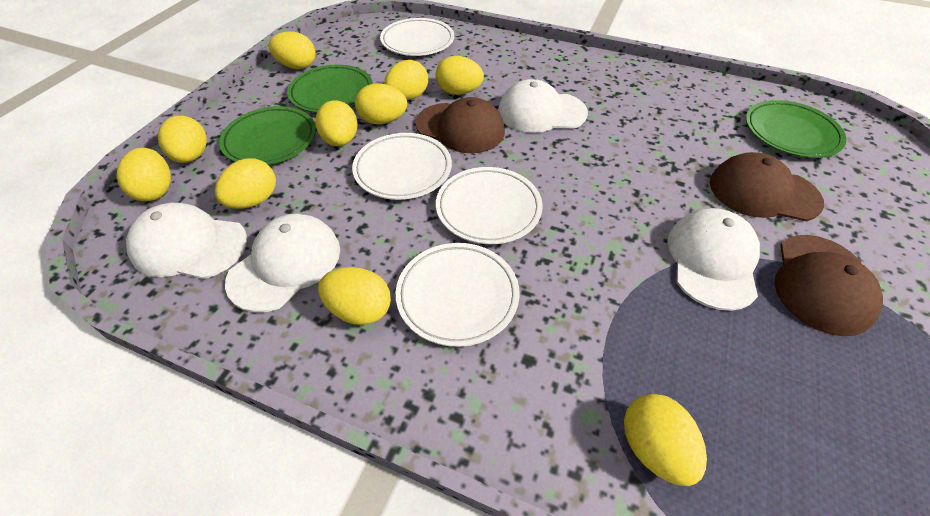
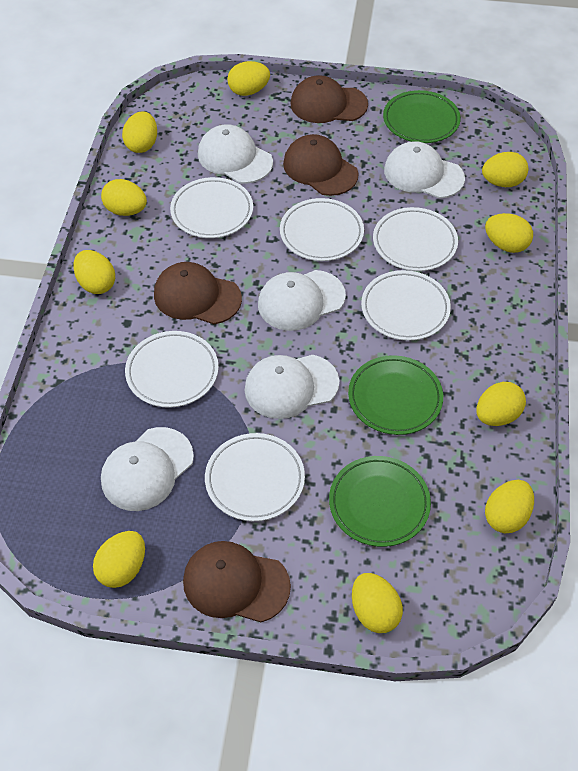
brown cap: [415,97,505,153] [710,152,824,221] [774,235,883,336] = 3 -> [154,262,242,324] [183,541,291,622] [283,134,359,196] [290,75,368,123] = 4
white cap: [126,202,247,279] [225,214,340,313] [498,79,588,133] [668,208,760,311] = 4 -> [101,427,194,511] [198,124,273,184] [245,355,340,419] [258,270,346,331] [384,141,465,199] = 5
white plate: [352,133,452,200] [380,18,454,56] [396,243,520,347] [436,167,543,244] = 4 -> [125,331,219,408] [170,177,253,238] [205,433,305,521] [280,198,364,261] [361,270,451,341] [373,207,458,271] = 6

